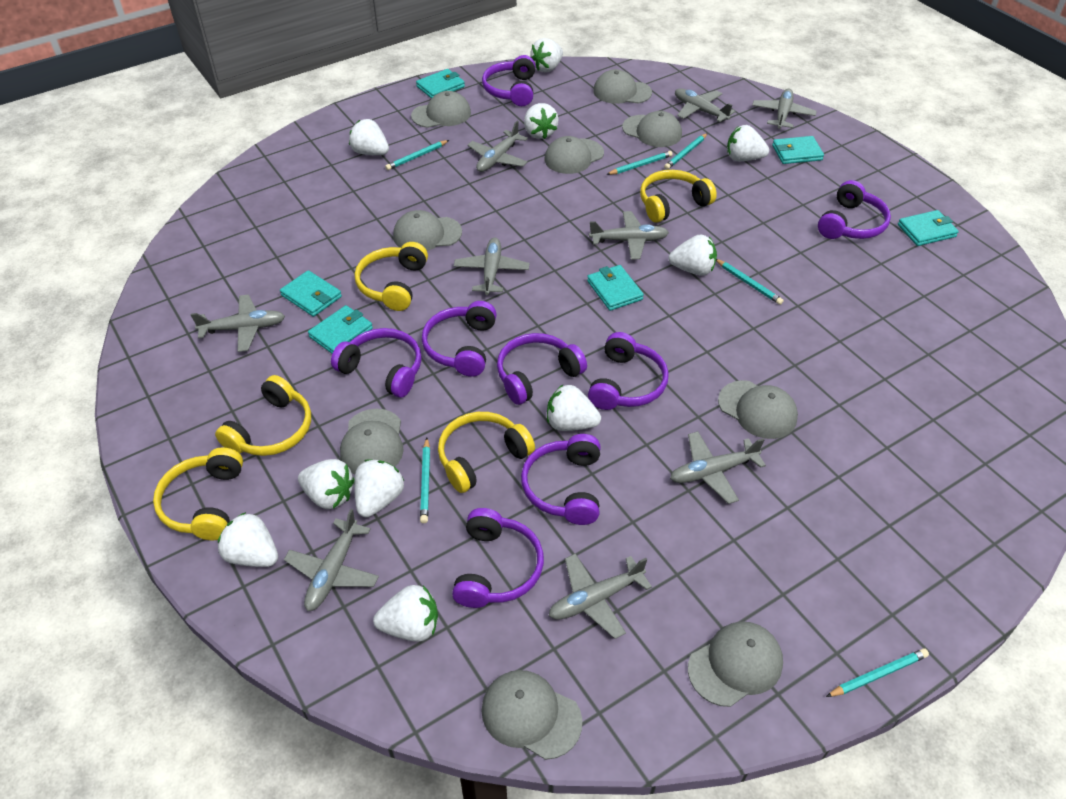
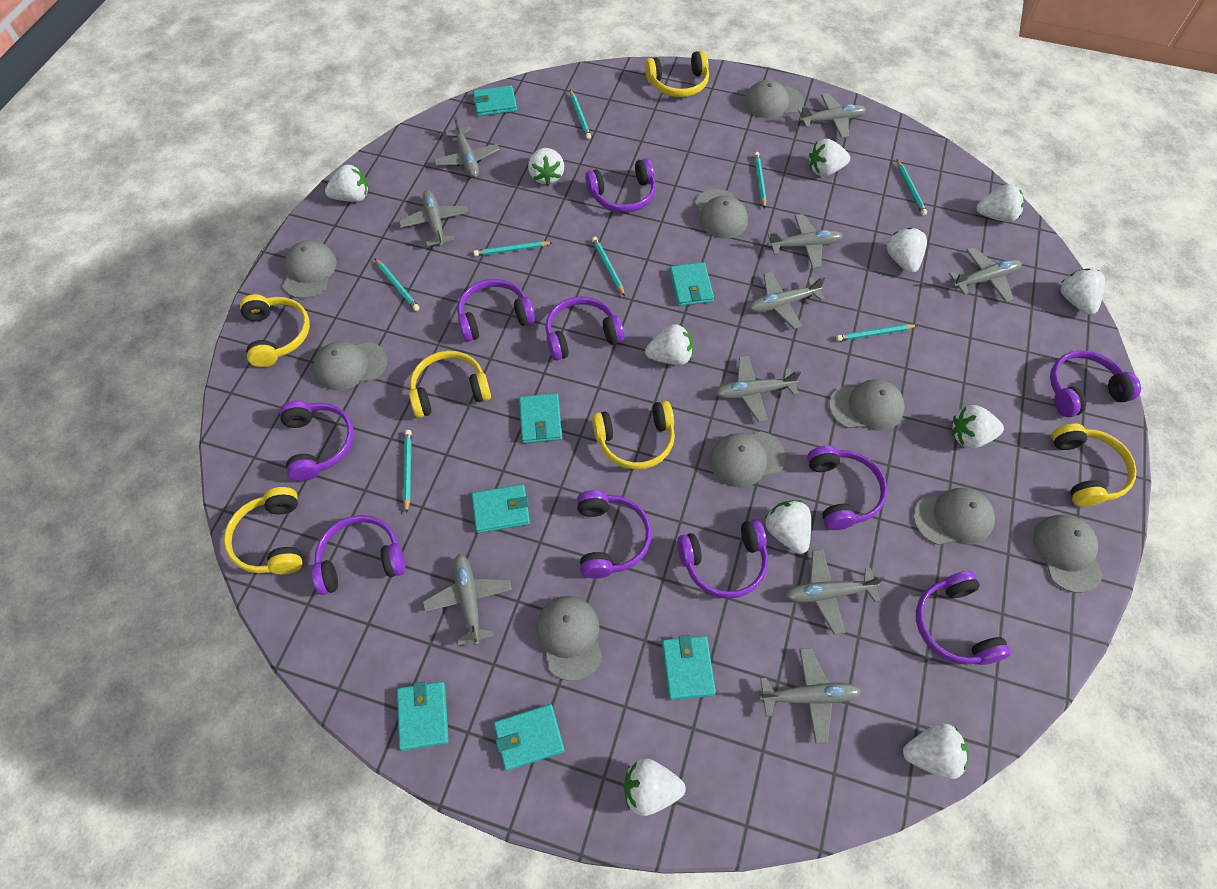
grey plane: [191,295,285,352] [284,509,379,611] [454,238,529,295] [467,121,528,172] [549,553,652,639] [589,211,669,260] [670,431,766,504] [675,88,736,122] [752,89,817,129] = 9 -> [399,190,468,247] [423,554,512,646] [434,116,500,178] [714,356,801,422] [748,271,825,329] [759,648,861,744] [768,214,843,268] [784,549,885,635] [798,93,866,138] [949,247,1022,302] = 10
purple headphones: [331,328,422,398] [422,301,497,377] [452,508,544,608] [482,55,535,106] [497,333,587,405] [521,434,600,525] [588,332,669,410] [818,180,891,239] = 8 -> [280,401,354,481] [312,515,406,595] [457,279,535,342] [545,296,625,361] [577,490,652,579] [585,158,656,213] [677,519,768,599] [807,445,887,530] [916,571,1011,665] [1050,350,1141,417] = 10
turquoise pencil: [385,140,449,170] [420,438,430,523] [606,151,673,175] [664,133,708,170] [716,259,784,305] [826,648,929,697] = 6 -> [375,258,420,311] [403,430,412,514] [473,241,553,256] [570,90,591,139] [592,237,625,296] [754,152,766,209] [836,324,918,341] [897,160,927,215] = 8
turquoise wallet: [280,270,342,317] [308,305,373,354] [416,69,465,99] [587,265,644,311] [772,136,824,164] [898,210,959,246] = 6 -> [397,681,449,751] [471,484,530,533] [473,85,517,116] [494,704,565,771] [519,393,562,443] [662,635,716,700] [670,262,714,306] = 7
white strawberry: [218,512,278,567] [298,459,355,509] [349,119,389,155] [354,460,404,517] [373,585,438,642] [524,103,558,139] [530,38,563,72] [547,385,601,431] [669,234,717,276] [727,125,769,161] = 10 -> [325,165,369,202] [528,148,564,185] [624,758,686,816] [645,324,693,365] [765,500,811,554] [809,139,850,176] [887,228,927,273] [903,723,969,779] [952,405,1004,448] [977,184,1024,222] [1061,268,1105,315] = 11
yellow headphones: [153,448,243,540] [215,375,311,456] [355,242,428,311] [438,412,535,493] [640,170,717,223] = 5 -> [224,487,303,574] [240,294,310,367] [409,351,491,418] [592,401,675,470] [645,50,709,97] [1052,423,1137,507] = 6

